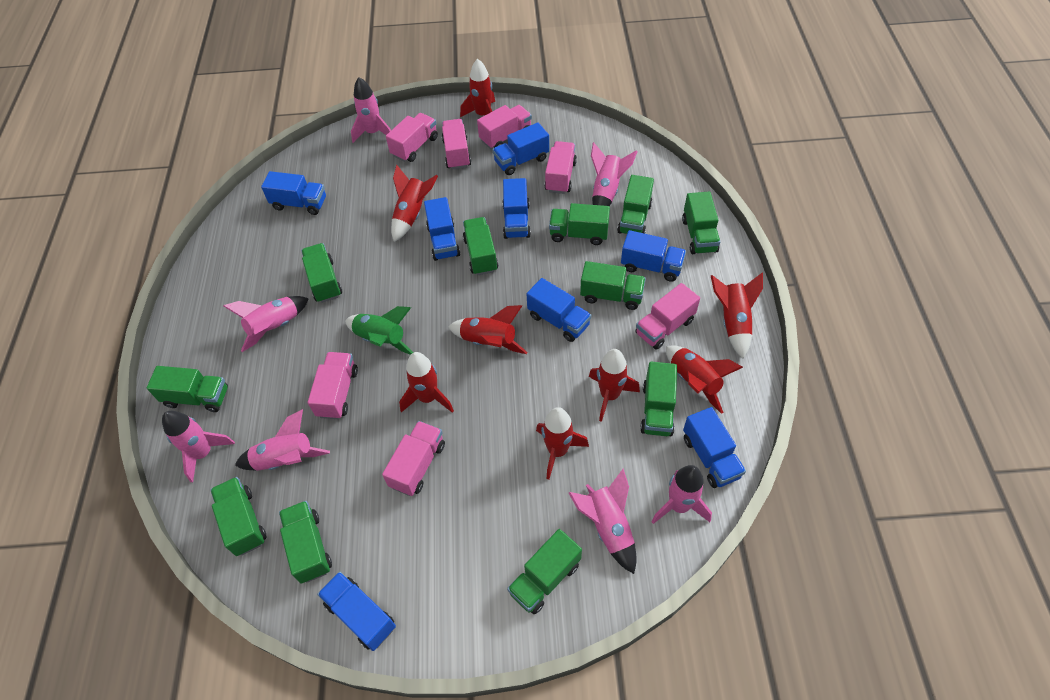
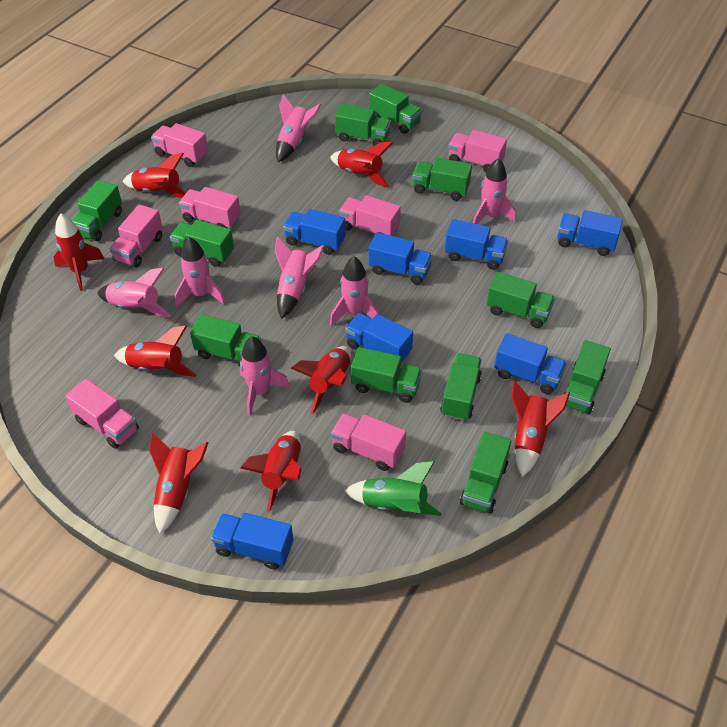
blue truck: [261,171,326,215] [317,571,396,651] [424,197,460,261] [492,122,549,175] [502,178,531,239] [526,278,591,342] [621,230,686,282] [683,407,746,488] = 8 -> [211,513,293,570] [283,209,346,255] [345,313,413,364] [368,232,433,285] [445,219,508,270] [494,333,567,394] [557,210,623,256] = 7

